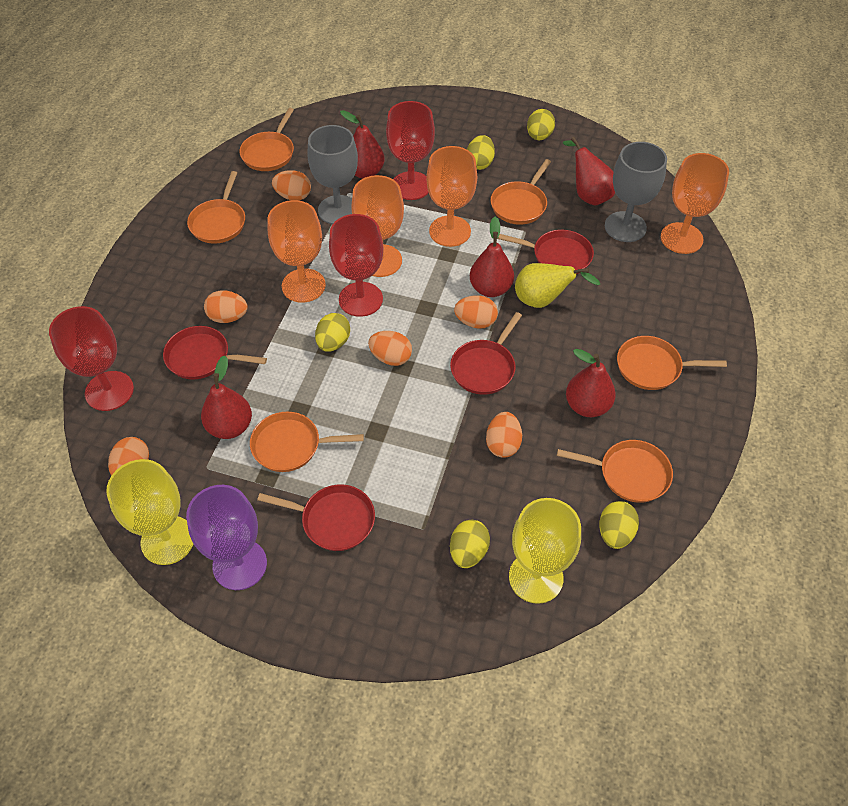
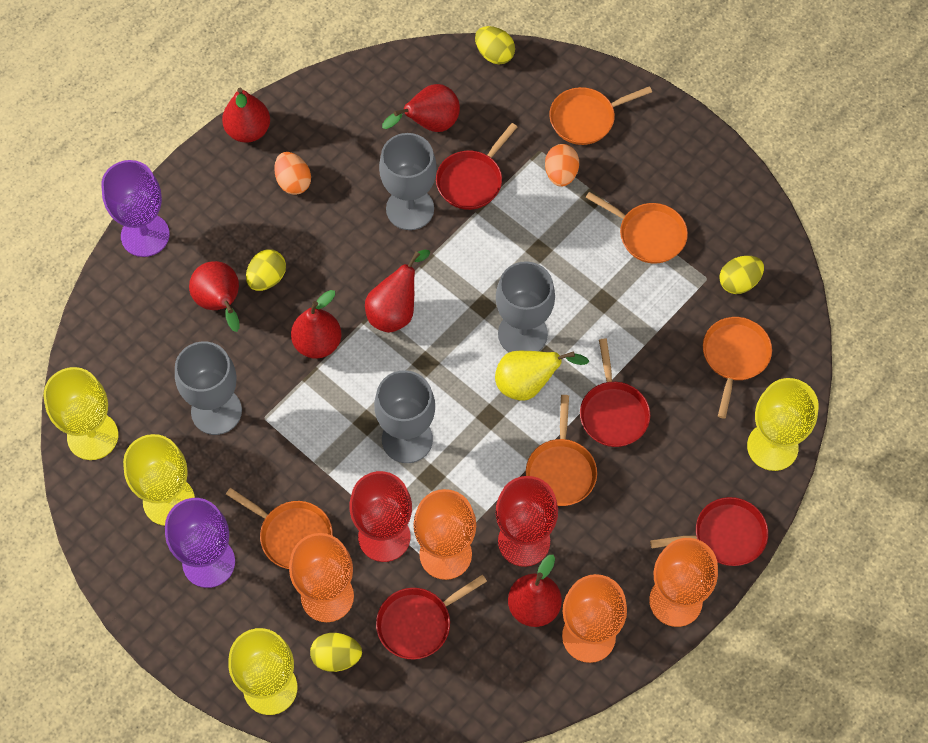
grey goblet: [307,125,358,224] [605,142,667,242] = 2 -> [175,341,242,435] [374,370,435,463] [379,133,437,230] [496,261,555,352] = 4
orange egg: [108,437,149,476] [204,290,248,323] [272,170,311,200] [368,331,412,366] [454,295,498,329] [486,412,522,458] = 6 -> [274,152,311,195] [545,144,579,187] = 2
orange pan: [187,171,245,244] [239,108,294,171] [250,412,364,472] [491,159,551,225] [557,440,673,503] [617,336,727,390] = 6 -> [226,488,333,569] [526,395,597,506] [549,86,652,145] [586,192,688,264] [703,317,772,419] = 5
purple goblet: [186,485,267,590] = 1 -> [101,160,170,257] [165,498,235,588] = 2
red goblet: [49,306,134,411] [329,214,383,317] [386,101,435,200] = 3 -> [349,471,412,562] [496,476,558,567] = 2
red pear: [201,356,252,439] [340,110,385,179] [470,217,514,297] [563,137,615,206] [566,349,616,417] = 5 -> [189,261,239,332] [222,87,270,143] [291,290,341,359] [365,250,430,333] [382,84,460,132] [508,555,562,627] = 6
yellow egg: [315,313,350,352] [450,520,490,568] [467,135,495,170] [527,109,555,140] [599,501,639,549] = 5 -> [246,249,286,291] [310,633,362,672] [475,26,515,65] [719,256,764,294] = 4
yellow goblet: [106,459,193,565] [509,498,581,604] = 2 -> [44,367,118,460] [123,434,195,526] [228,628,297,715] [747,378,818,471] = 4

